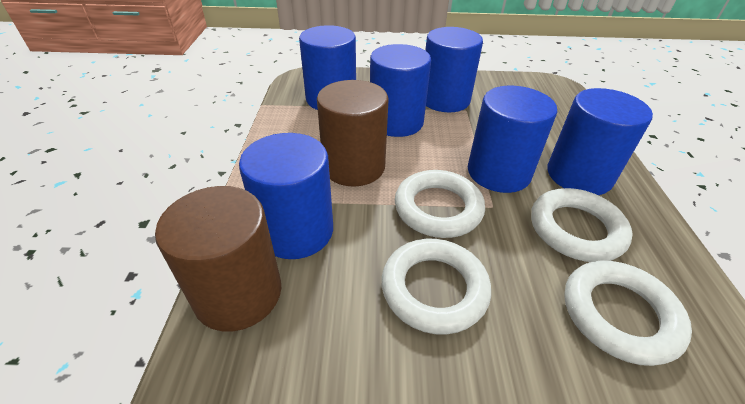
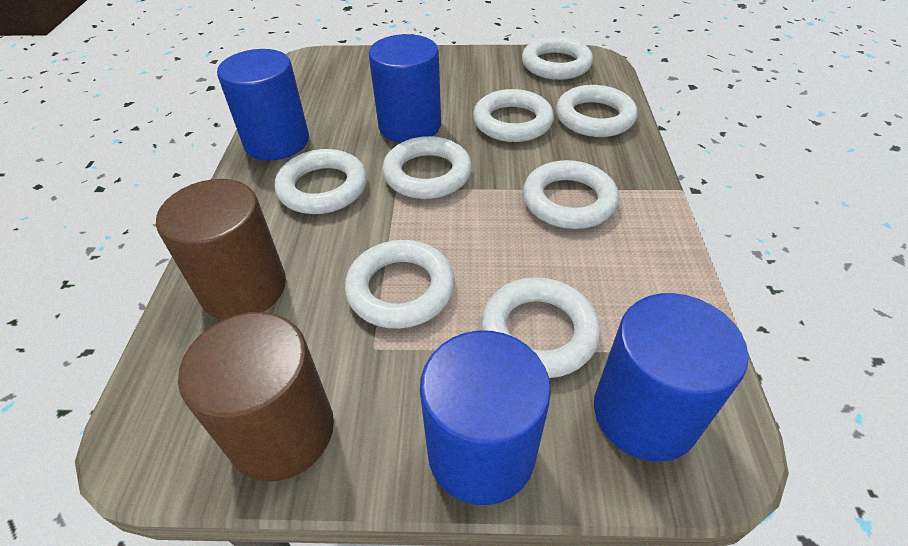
blue cylinder: [239,133,333,259] [299,25,356,110] [370,44,431,137] [425,27,483,112] [468,85,557,193] [547,88,653,195] = 6 -> [217,49,309,160] [369,34,441,143] [420,331,551,505] [594,293,749,461] = 4
white ring: [381,239,491,335] [395,170,485,238] [531,188,633,262] [564,260,692,366] = 4 -> [275,149,367,214] [345,240,455,329] [382,136,472,199] [473,89,554,142] [481,277,600,378] [522,37,593,80] [523,160,619,229] [556,85,637,137] = 8

